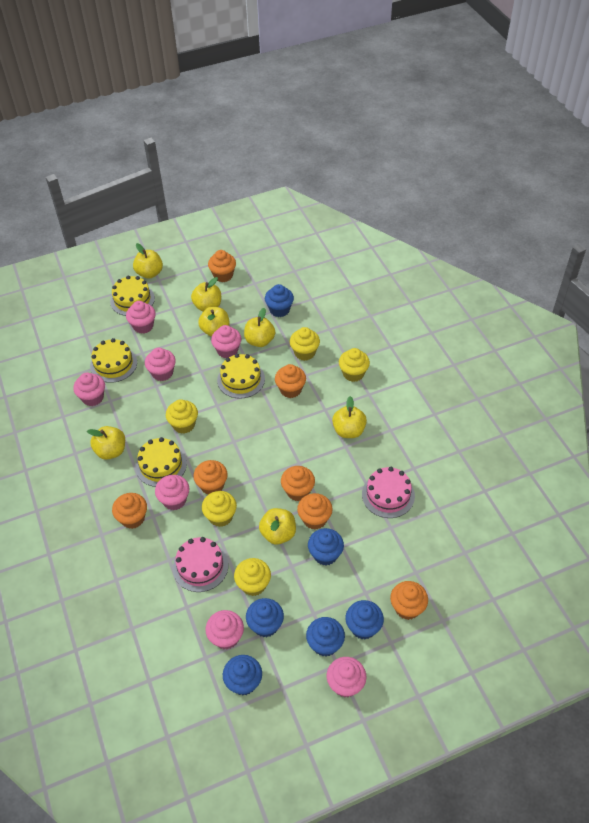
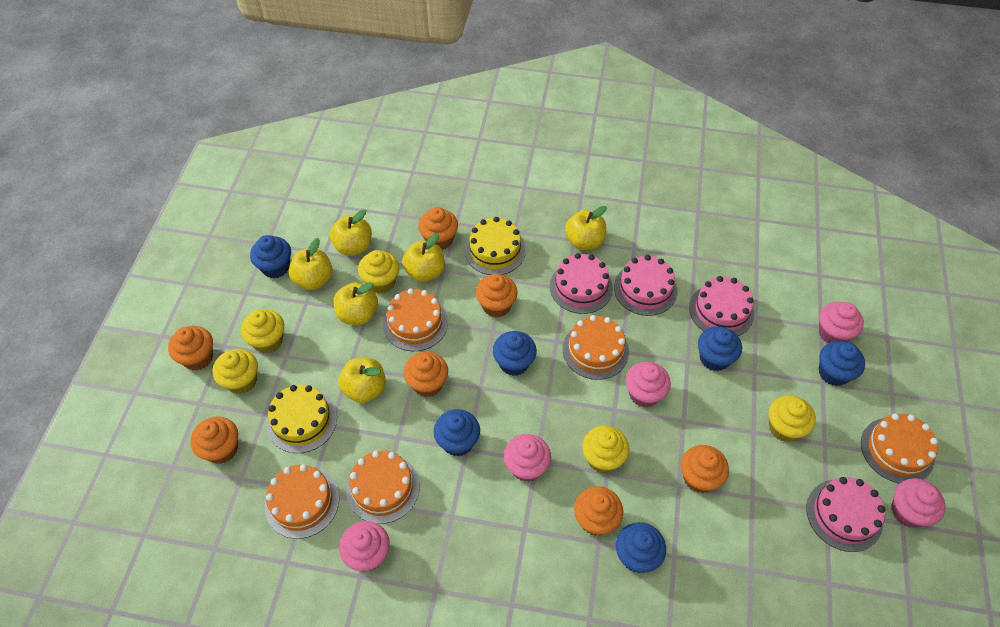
orange cake: none = 0 -> [265,464,339,539] [346,451,419,524] [383,288,448,351] [563,315,629,380] [861,414,938,483] = 5
pink cake: [173,537,228,592] [362,467,415,518] = 2 -> [550,253,613,314] [614,255,677,316] [689,276,754,336] [806,477,886,552] = 4
pink cupcake: [73,372,105,406] [126,301,156,334] [145,348,176,381] [155,475,189,510] [205,610,244,649] [211,325,242,358] [327,657,366,697] = 7 -> [339,521,390,571] [504,434,551,482] [626,362,671,407] [819,302,864,343] [891,478,946,528] = 5
yellow apple: [87,426,125,460] [133,243,163,279] [191,277,221,312] [198,307,229,337] [244,308,275,347] [259,508,296,545] [332,396,367,438] = 7 -> [289,238,333,290] [330,210,372,256] [334,282,378,325] [339,358,386,403] [402,233,445,282] [565,206,607,250] = 6
yellow cake: [90,338,137,383] [110,276,155,316] [135,437,187,487] [217,354,265,399] = 4 -> [267,385,337,453] [465,217,526,275] = 2

